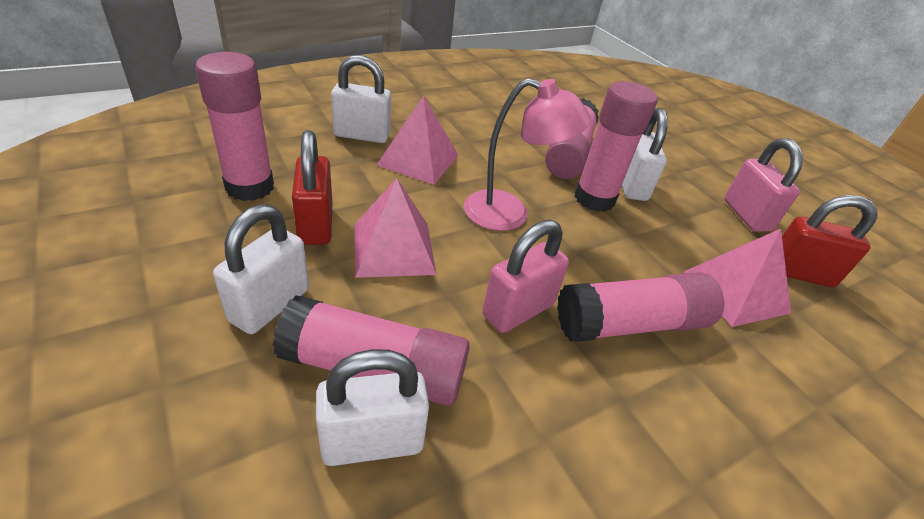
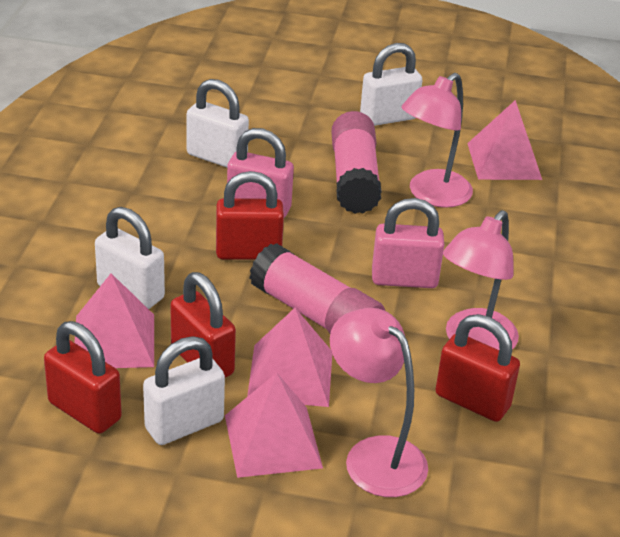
pink glue stick: [195,52,274,201] [273,295,470,406] [545,98,599,179] [557,272,724,342] [574,81,658,212] = 5 -> [249,243,385,333] [331,111,382,214] = 2
pink lamp: [464,78,591,231] = 1 -> [330,308,428,497] [401,73,473,208] [443,210,519,350] = 3
pink pyramid: [354,178,437,278] [377,95,458,185] [684,229,791,327] = 3 -> [74,273,154,368] [225,373,323,478] [247,308,332,407] [467,100,542,180] = 4
red padlock: [292,130,332,245] [782,195,877,287] = 2 -> [44,321,122,434] [170,272,236,378] [216,171,284,260] [435,314,520,422] = 4

